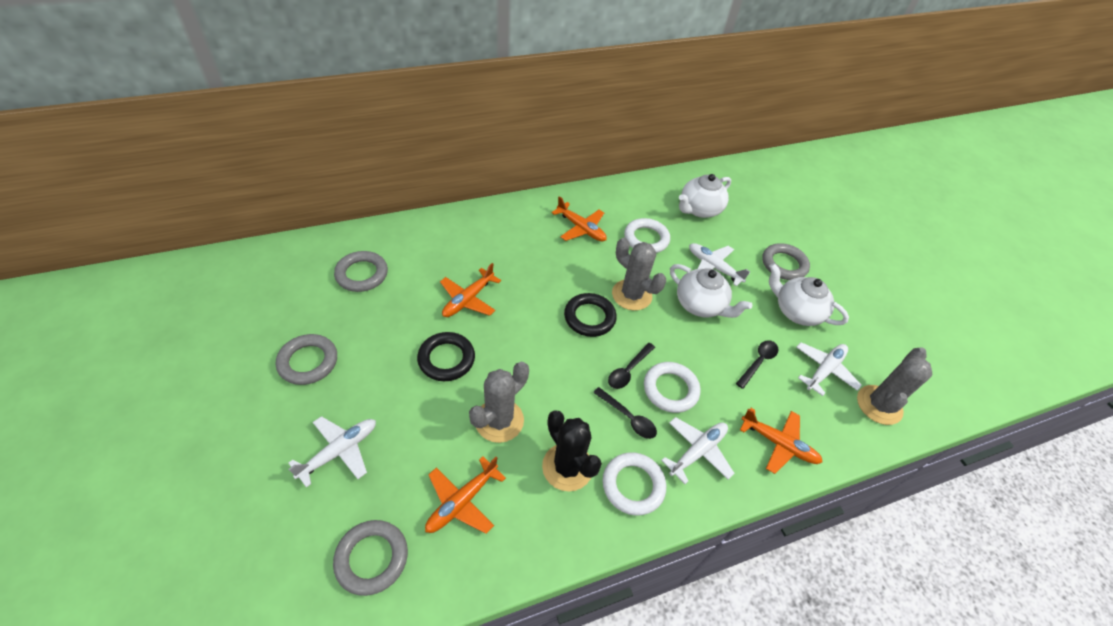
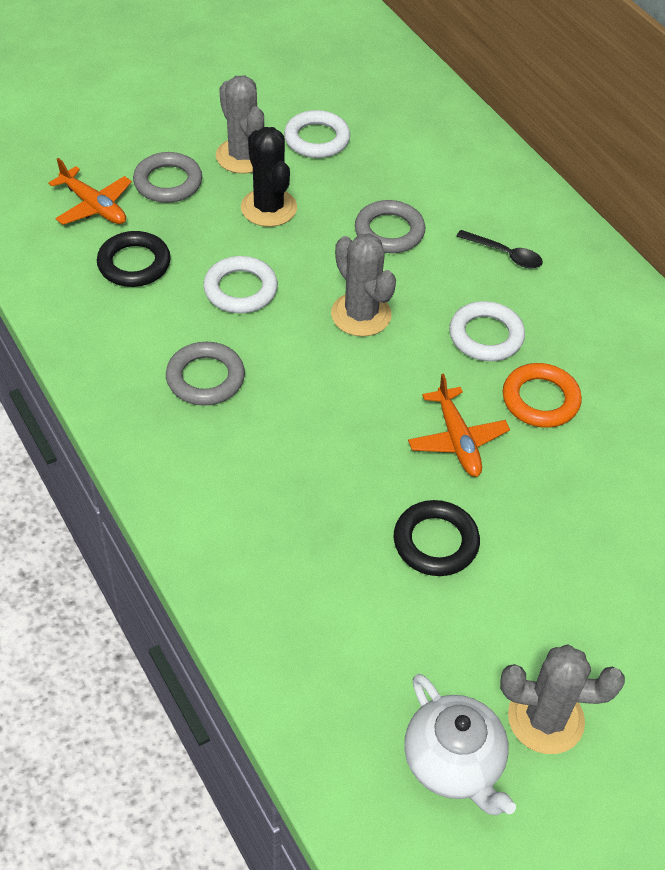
black spoon: [593,387,657,439] [608,343,655,389] [736,340,779,389] = 3 -> [456,230,543,268] = 1
grey ring: [276,334,337,385] [333,520,408,596] [334,251,388,292] [762,243,810,280] = 4 -> [133,152,202,203] [166,342,245,406] [355,200,425,253] = 3
orange plane: [425,456,506,534] [440,263,501,317] [552,196,607,242] [740,408,823,474] = 4 -> [49,158,132,225] [408,374,510,477] = 2
orange ring: none = 0 -> [503,363,582,428] = 1
white plane: [288,416,376,487] [661,417,735,484] [689,243,750,286] [796,342,862,396] = 4 -> none = 0
white teapot: [670,264,752,318] [679,174,731,218] [769,263,849,326] = 3 -> [404,674,516,815] = 1

